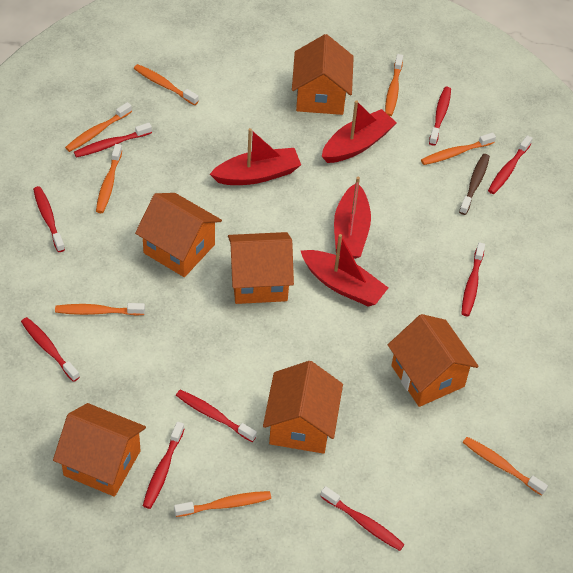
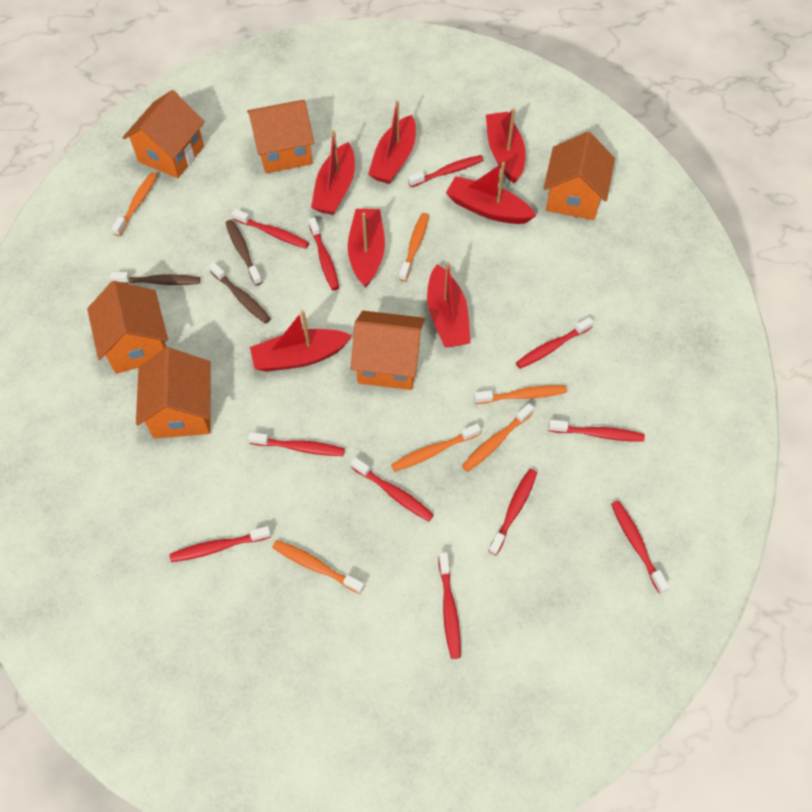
brown toothbrush: [459,154,490,215] = 1 -> [110,272,200,285] [209,262,271,324] [226,220,262,286] = 3
orange toothbrush: [55,303,145,316] [65,102,132,152] [96,144,122,213] [134,64,199,105] [174,491,271,517] [385,54,403,116] [421,133,496,165] [463,437,548,496] = 8 -> [111,172,158,236] [272,540,365,594] [391,424,481,472] [399,213,429,282] [462,403,534,472] [474,385,567,404] = 6
red boat: [210,128,301,185] [301,234,388,307] [322,100,397,163] [334,177,371,259] = 4 -> [250,310,352,372] [311,130,355,215] [348,209,385,288] [368,100,416,184] [427,262,471,348] [446,162,536,224] [486,108,526,183] = 7
red toothbrush: [21,317,80,382] [33,186,65,252] [74,123,152,158] [143,422,184,509] [176,390,257,442] [320,486,405,551] [429,87,451,146] [461,242,485,316] [488,135,532,194] = 9 -> [169,526,271,562] [232,209,309,249] [248,432,345,456] [309,217,339,290] [351,457,434,521] [408,155,484,187] [438,552,461,659] [489,469,537,555] [516,317,594,369] [548,420,645,442] [611,500,669,594] = 11

